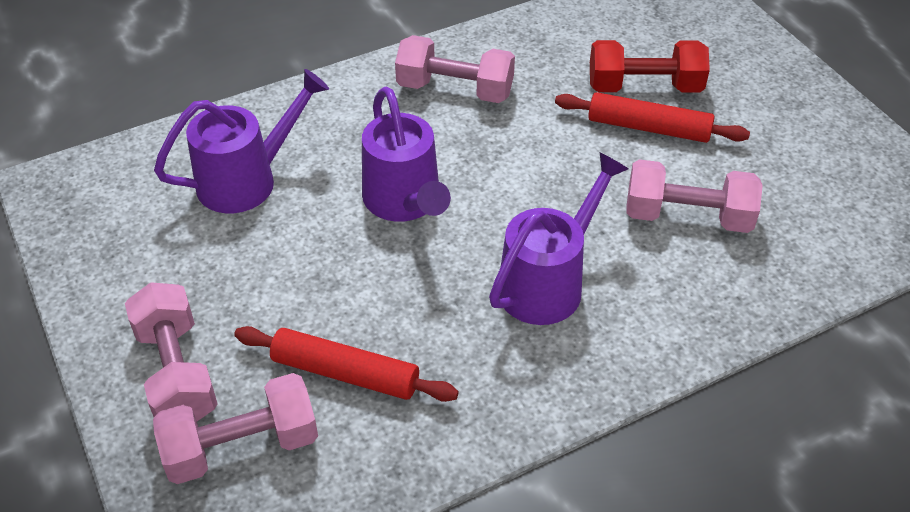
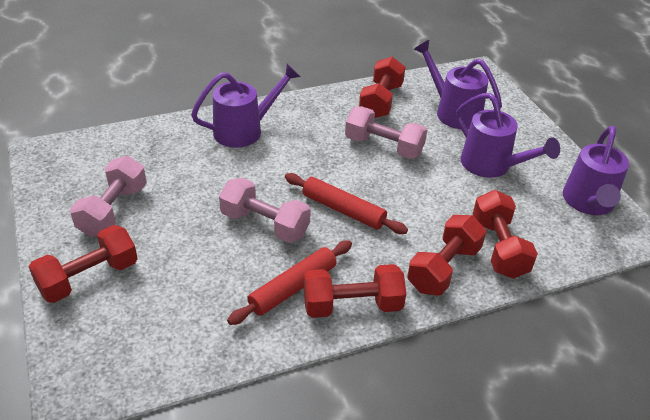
pink dumbbell: [125,282,218,421] [153,373,318,484] [395,35,515,103] [626,159,763,233] = 4 -> [70,156,147,237] [219,178,311,243] [345,106,427,159] = 3
purple watering can: [154,69,329,213] [362,87,451,222] [489,152,628,325] = 3 -> [191,64,301,148] [414,40,502,129] [456,93,560,178] [563,126,629,215] = 4
red dumbbell: [590,40,710,93] = 1 -> [29,225,138,303] [304,264,406,318] [359,57,406,118] [407,215,486,295] [473,190,538,279] = 5

